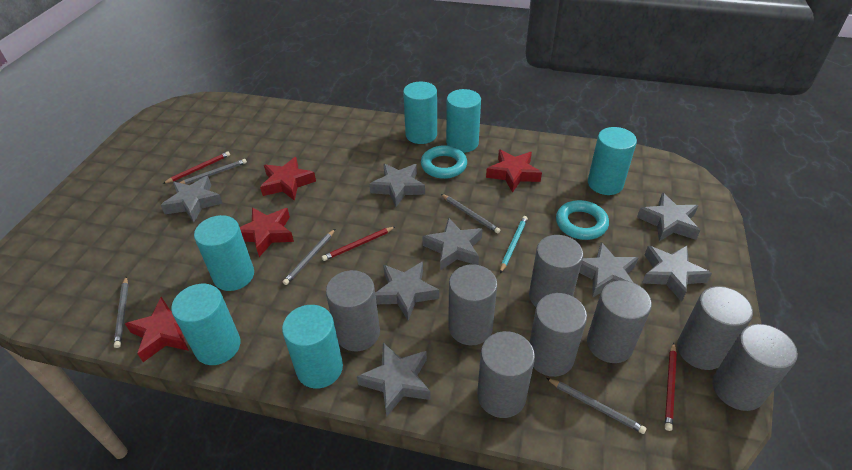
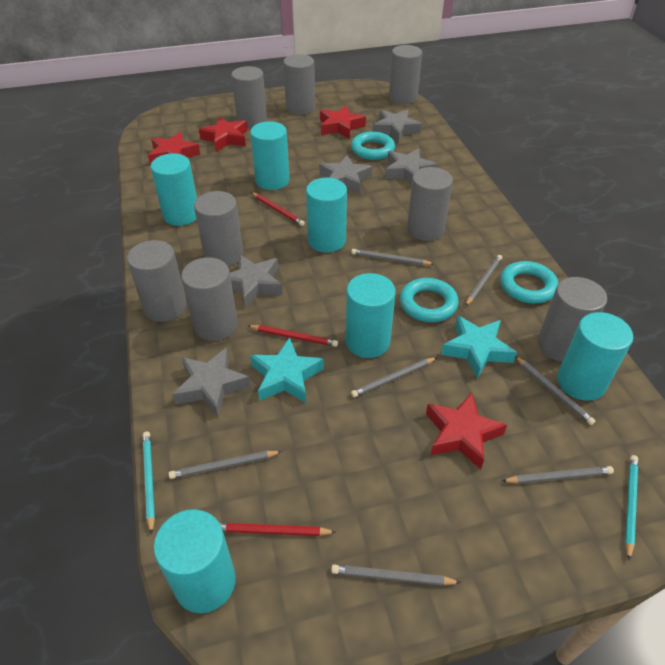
grey pencil: [114,277,128,348] [179,159,247,184] [283,229,335,285] [441,194,500,233] [546,378,646,434] = 5 -> [169,451,282,479] [331,564,461,586] [351,249,433,265] [351,357,437,397] [465,255,502,306] [502,466,614,484] [515,356,596,425] = 7
grey star: [161,176,223,222] [357,343,431,417] [369,163,425,207] [375,262,439,320] [422,218,483,270] [579,242,638,298] [637,193,700,241] [642,246,712,302] = 8 -> [173,347,251,417] [230,255,283,308] [319,155,372,194] [373,109,421,143] [385,148,437,184] = 5
turquoise pencil: [500,216,528,273] = 1 -> [143,431,155,535] [625,455,638,560] = 2
turquoise ring: [421,145,467,179] [556,200,609,240] = 2 -> [351,131,395,160] [400,278,459,322] [500,261,558,304] = 3
turquoise star: none = 0 -> [250,337,324,403] [441,316,517,379] = 2

